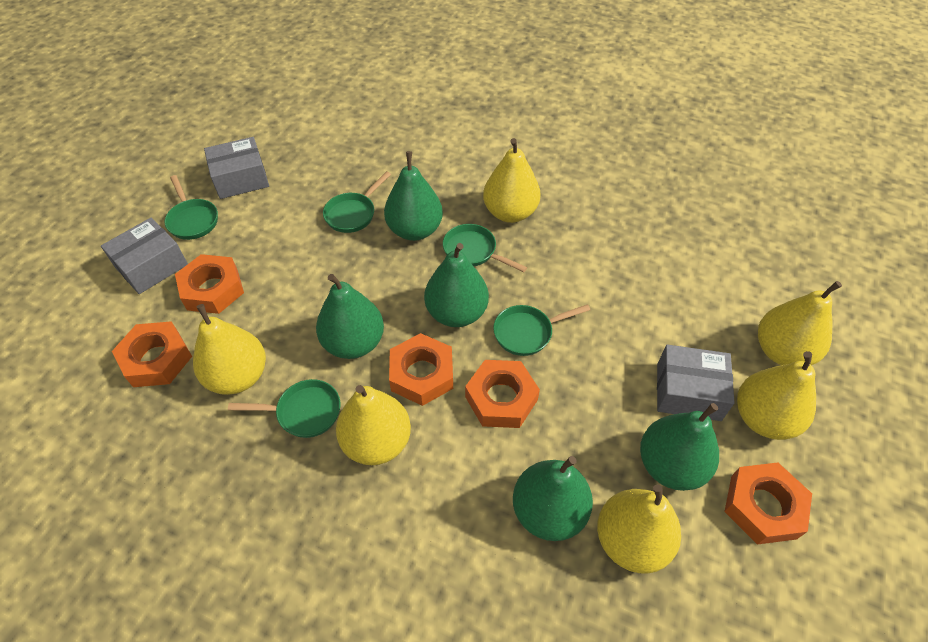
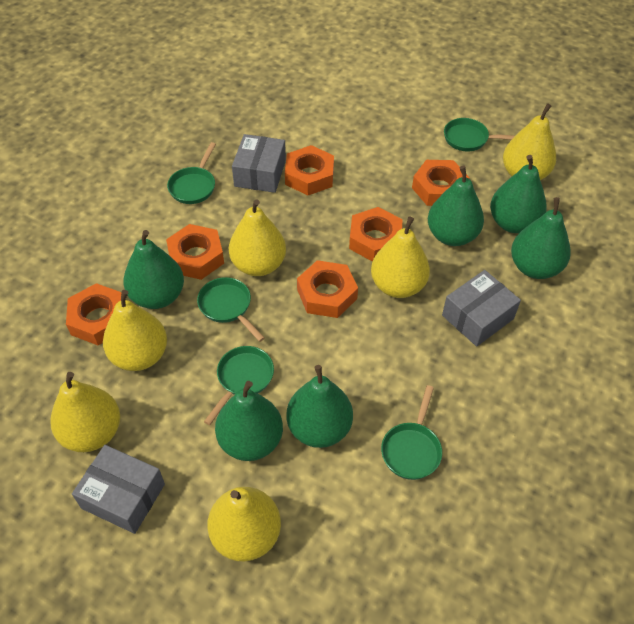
green pear: [316,274,384,359] [384,151,443,241] [424,243,489,327] [513,456,593,541] [640,403,719,491] = 5 -> [123,230,184,309] [215,381,283,461] [287,365,353,448] [428,166,484,246] [490,155,547,233] [511,197,571,279] = 6
orange nut: [112,321,192,387] [175,254,244,314] [389,333,453,406] [465,360,540,428] [724,462,812,545] = 5 -> [66,283,126,345] [166,224,224,280] [285,145,334,196] [297,260,358,318] [349,207,403,262] [412,160,470,206] = 6

